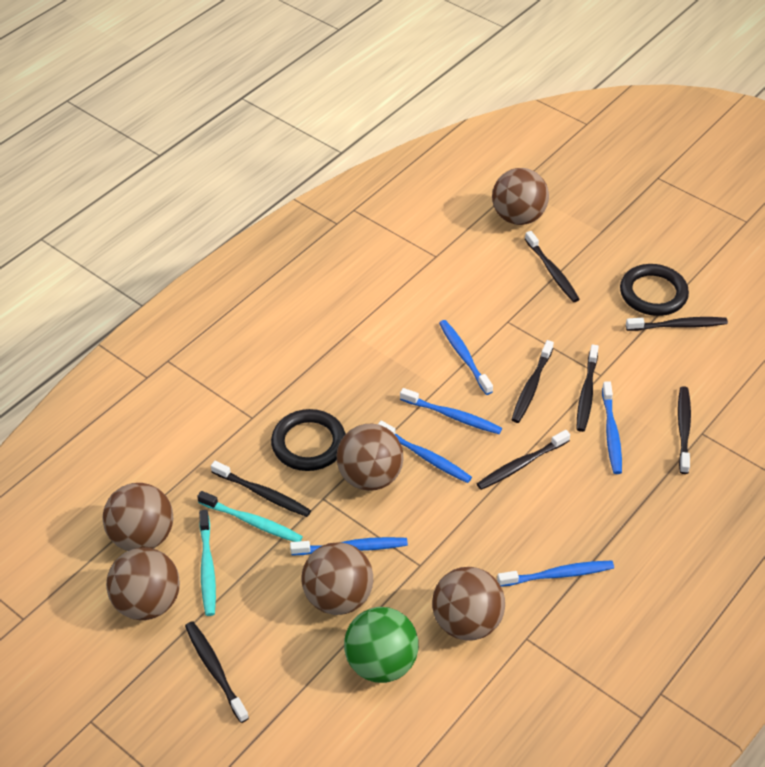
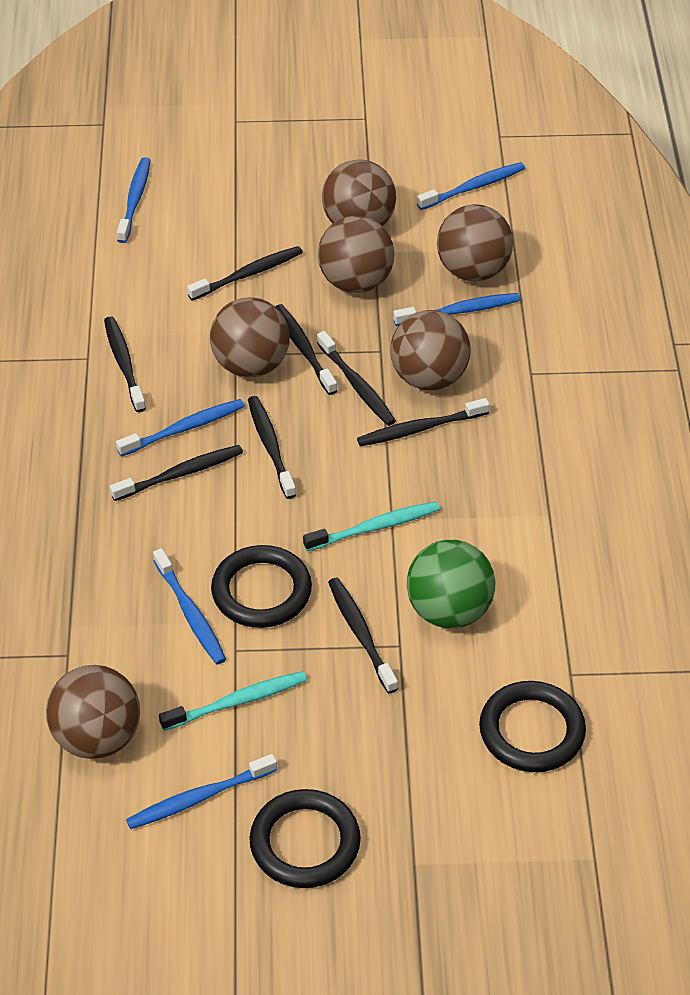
black ring: [271,409,346,471] [620,264,689,316] = 2 -> [211,545,312,628] [249,789,361,888] [479,681,586,772] = 3

